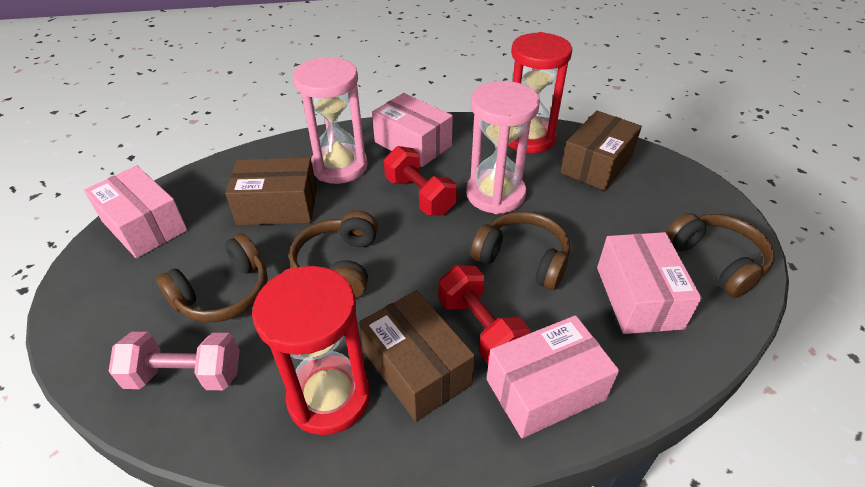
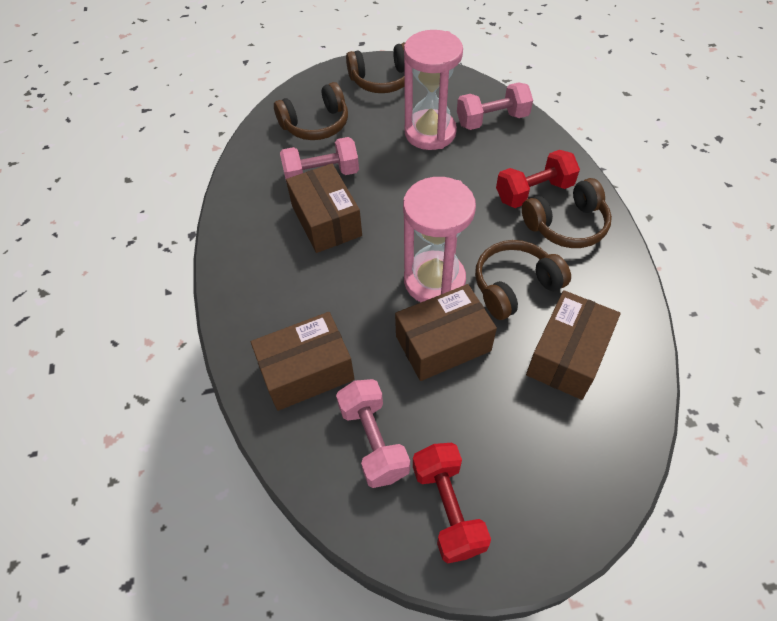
brown box: [225,158,317,225] [359,290,475,422] [560,110,642,191] = 3 -> [251,312,355,411] [286,163,362,253] [395,284,497,381] [526,290,621,400] = 4
pink box: [84,165,187,258] [372,93,453,167] [487,315,619,438] [597,232,702,334] = 4 -> none = 0
pink dumbbell: [109,332,240,390] = 1 -> [280,137,359,183] [336,379,410,488] [457,82,533,130] = 3
red hourglass: [252,266,370,435] [508,32,572,153] = 2 -> none = 0

